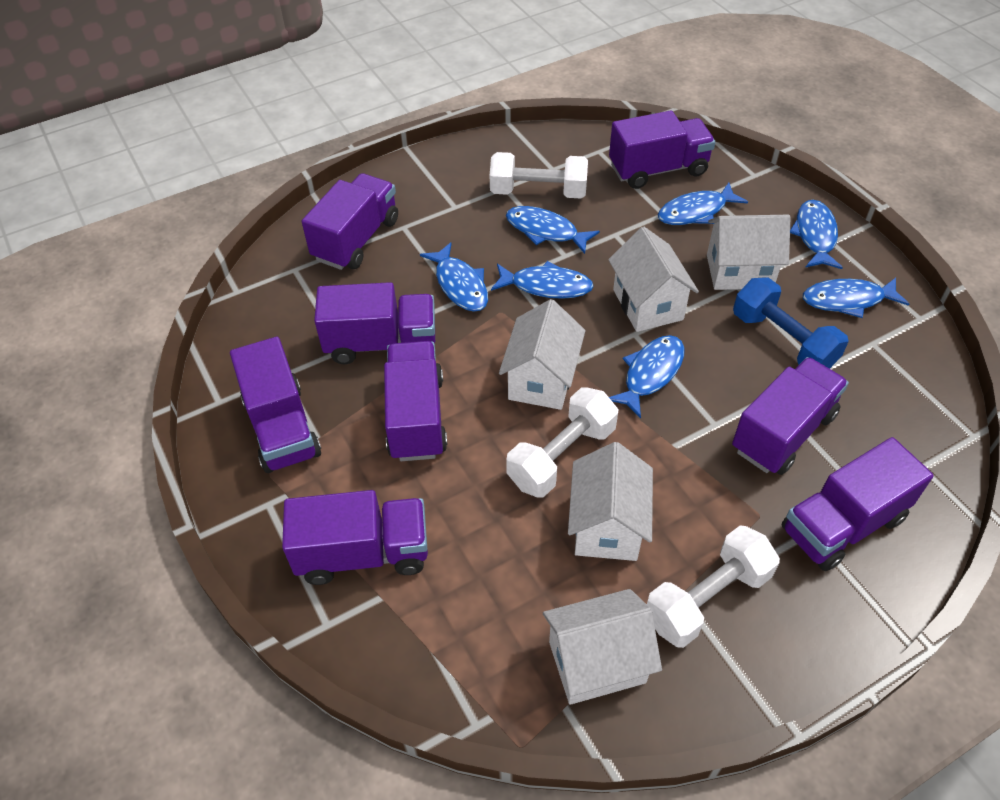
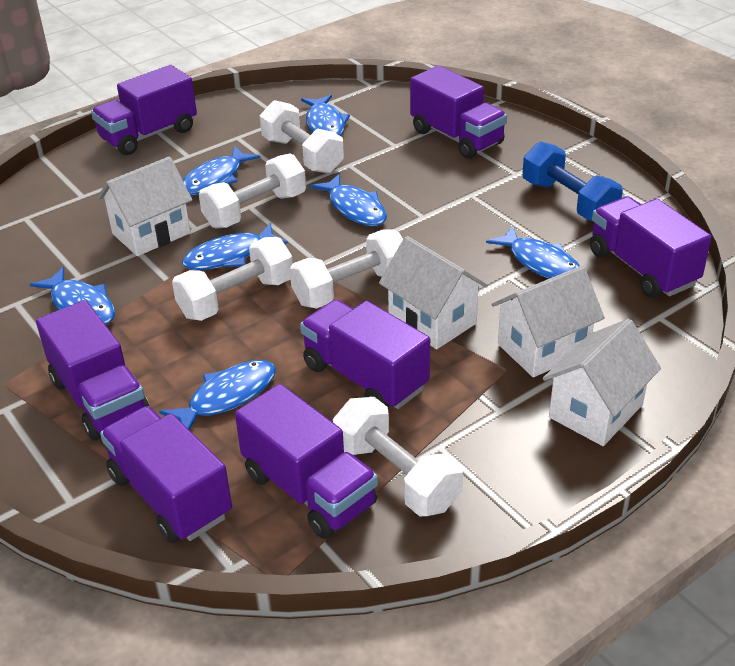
purple truck: [230,337,321,473] [282,490,428,585] [302,173,398,270] [314,282,435,364] [384,341,447,461] [609,110,715,189] [732,357,849,475] [782,437,934,571] = 8 -> [36,300,150,441] [91,65,197,155] [100,406,232,543] [235,384,378,539] [300,300,430,409] [410,65,507,159] [590,196,712,298] = 7
white dumbbell: [490,152,588,199] [506,387,618,498] [647,525,780,648] = 3 -> [172,237,293,321] [199,154,306,229] [260,100,344,174] [290,230,403,309] [333,397,463,516] = 5
white house: [499,299,585,410] [543,589,662,705] [568,442,653,561] [608,227,699,332] [707,215,790,290] = 5 -> [98,157,192,256] [379,236,488,349] [491,266,605,377] [543,319,661,446] = 4

